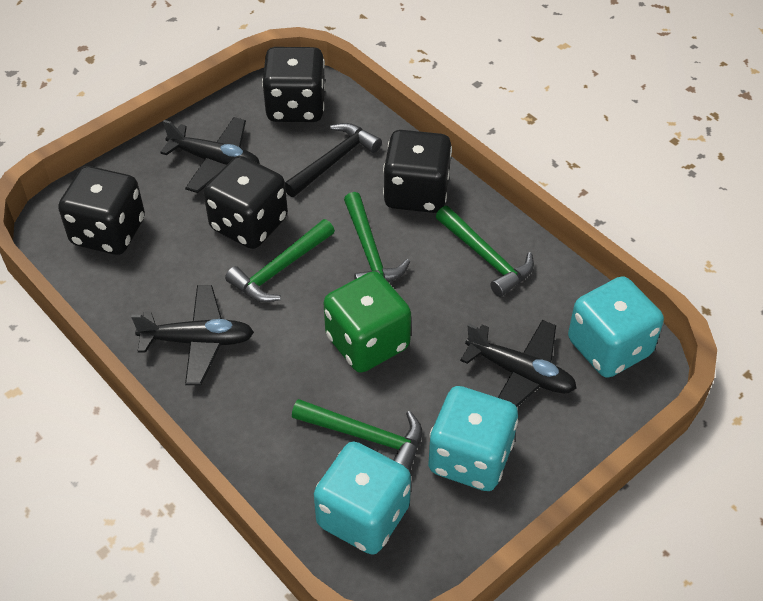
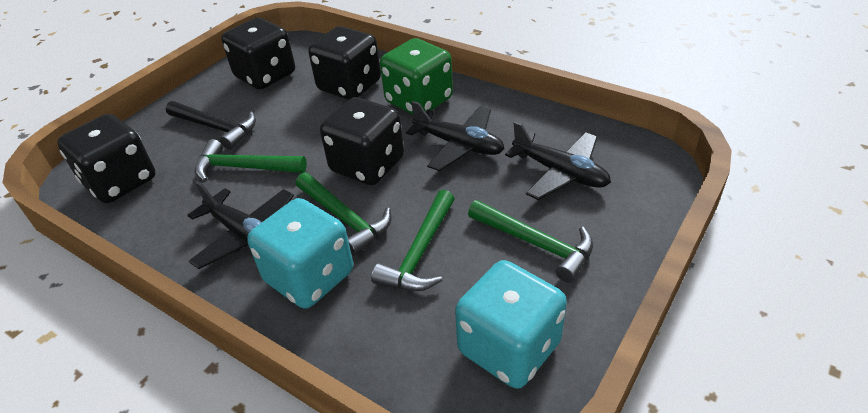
turquoise dice: [314,441,411,555] [428,386,518,491] [568,276,664,378] = 3 -> [247,198,353,309] [455,260,567,389] = 2

